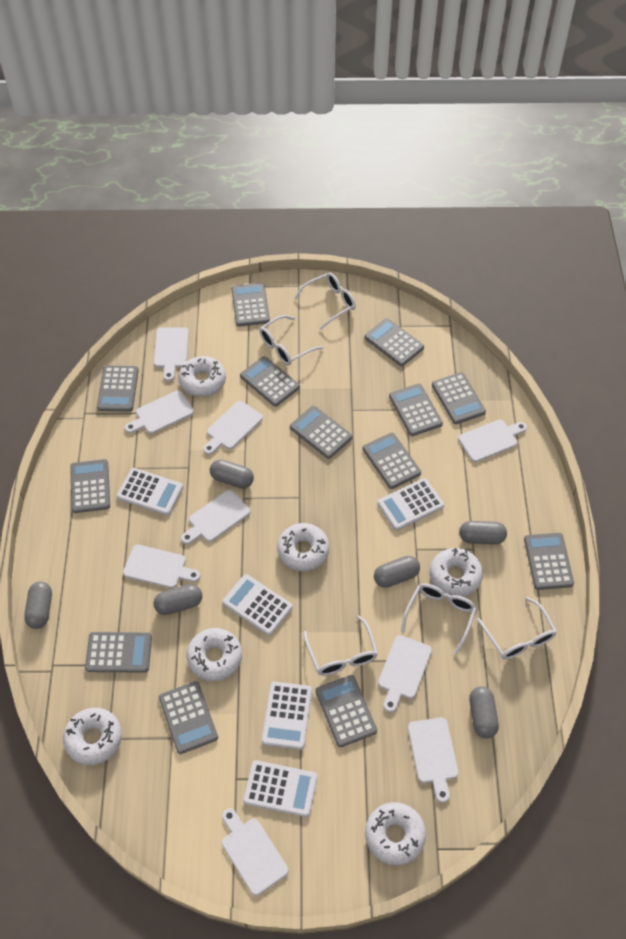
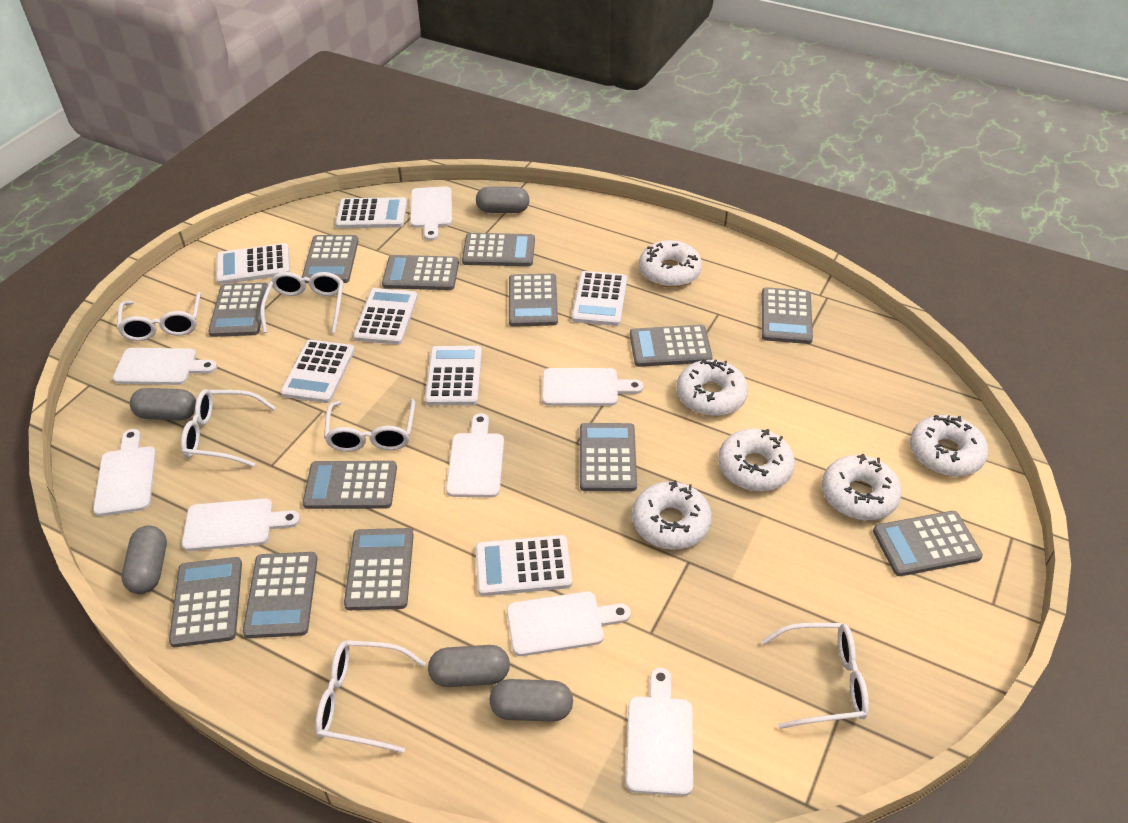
grey capsule: [24,582,52,629] [153,584,202,615] [210,459,254,488] [374,556,420,588] [459,521,507,544] [469,686,499,739] = 6 -> [121,526,167,594] [130,388,196,420] [428,645,510,687] [476,187,529,213] [490,679,573,722] = 5
white calculator: [117,468,183,515] [222,574,293,636] [243,760,318,817] [262,682,312,750] [377,478,444,531] = 5 -> [216,243,290,284] [280,340,355,403] [335,197,407,228] [353,288,418,345] [425,346,482,405] [475,535,572,596] [572,271,627,326] = 7
white cutting board: [123,545,200,588] [125,390,194,434] [154,327,189,381] [181,490,250,545] [203,401,263,455] [222,808,288,896] [378,635,432,713] [408,718,459,803] [458,420,527,462] = 9 -> [93,429,156,516] [113,348,217,385] [182,499,300,551] [410,186,452,241] [446,413,504,497] [507,591,631,656] [542,368,644,406] [626,668,693,796] = 8
white glasses: [259,315,324,365] [294,272,356,330] [304,615,378,676] [401,583,477,655] [477,597,557,660] = 5 -> [117,292,201,341] [181,389,276,467] [260,272,343,333] [315,640,426,753] [324,398,415,452] [761,623,869,729] = 6

